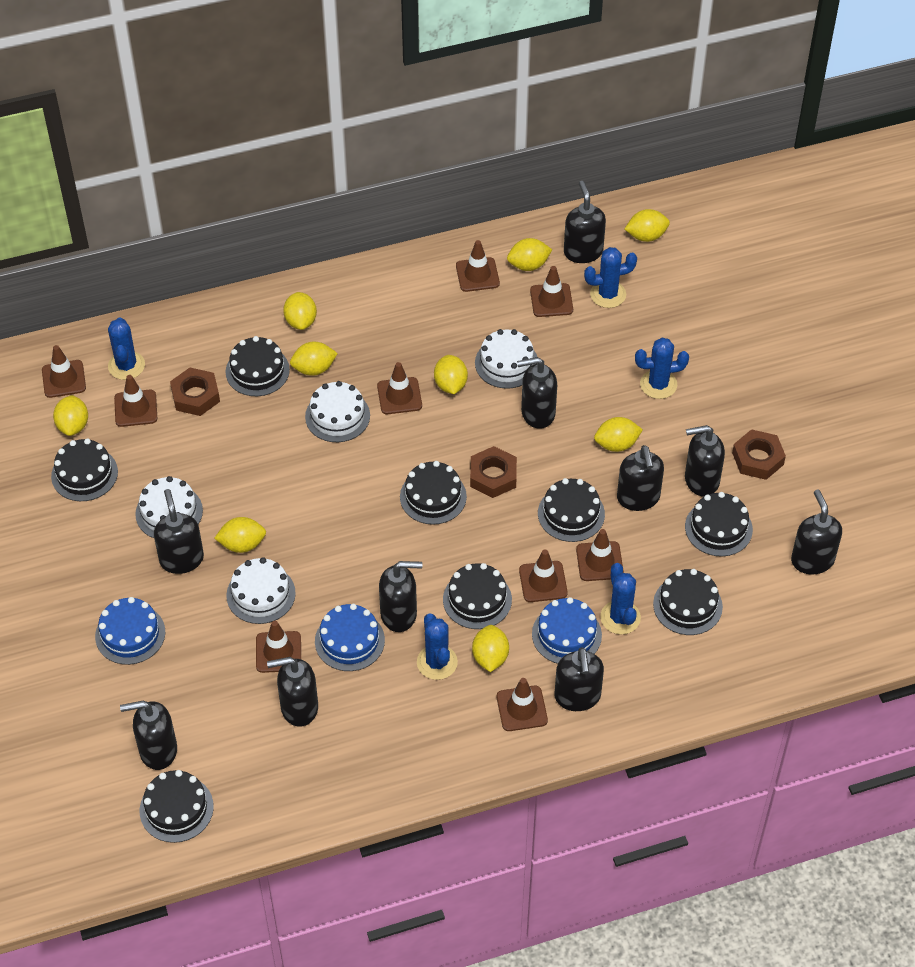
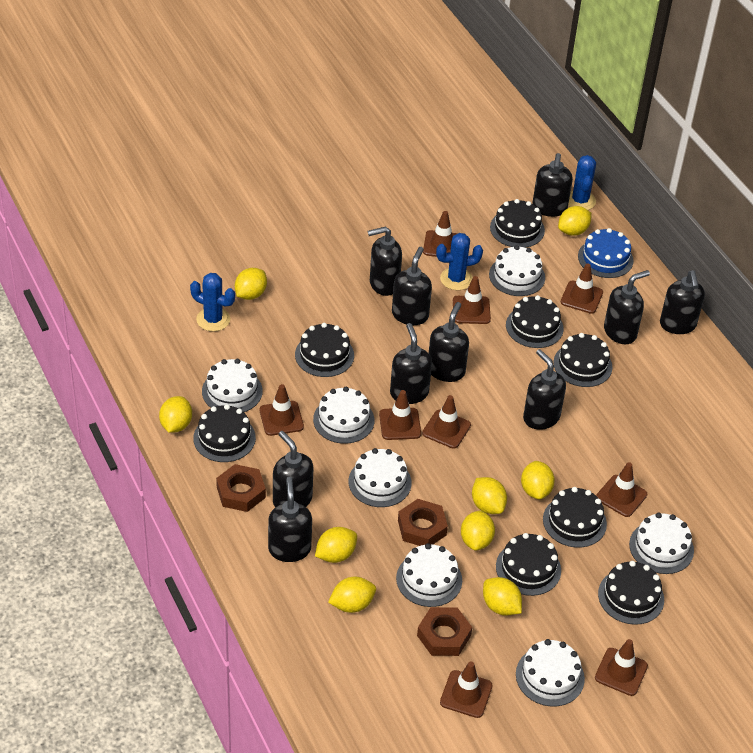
blue cactus: [108,317,145,380] [417,613,458,680] [584,247,637,308] [600,563,641,634] [635,338,689,399] = 5 -> [190,273,235,332] [436,233,483,290] [568,155,596,210] = 3
blue cake: [95,597,165,665] [315,604,385,671] [532,597,602,664] = 3 -> [578,228,634,278] = 1
white cake: [135,476,203,538] [226,557,296,624] [305,381,370,442] [475,329,538,389] = 4 -> [202,359,263,412] [313,387,374,444] [349,448,412,507] [396,543,462,607] [489,245,545,296] [516,639,585,706] [629,513,694,574] = 7

